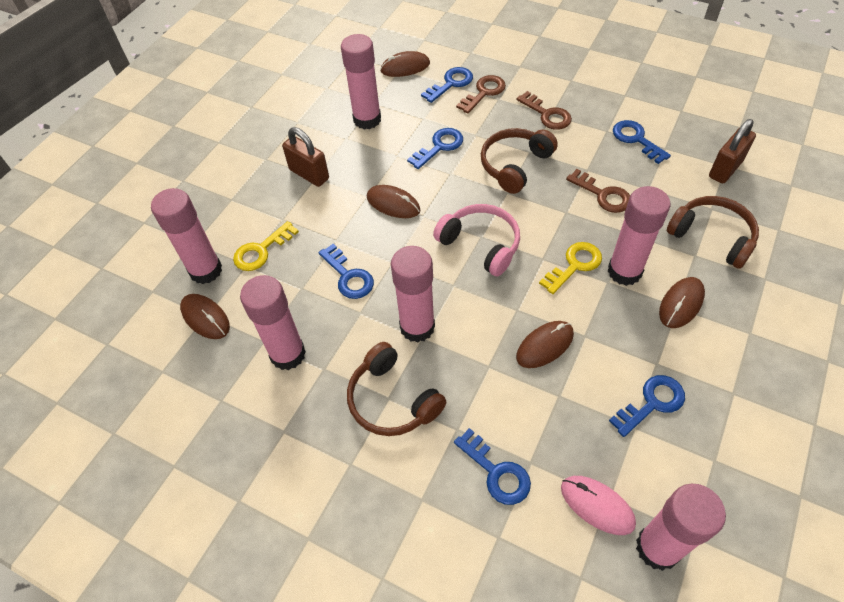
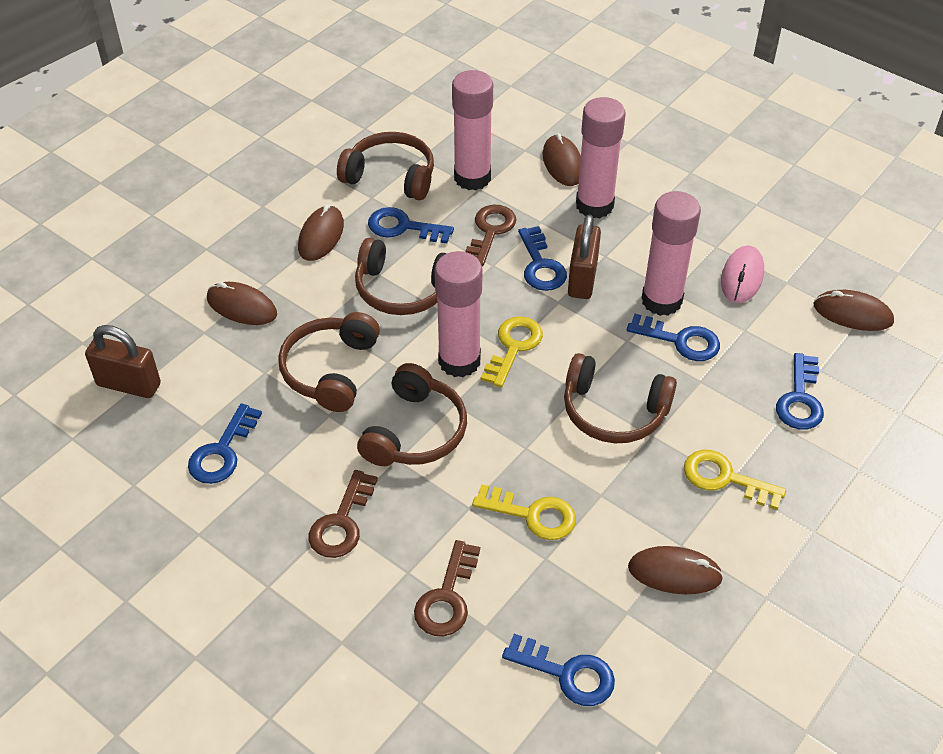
brown headphones: [347,342,446,436] [481,128,558,194] [667,196,759,269] = 3 -> [278,312,380,412] [337,132,434,200] [355,238,446,315] [357,363,467,466] [564,353,677,443] = 5
pink glue stick: [151,188,222,284] [240,275,306,370] [341,34,381,130] [391,246,435,343] [608,186,670,286] [636,483,726,571] = 6 -> [435,251,482,377] [452,70,493,190] [576,97,626,218] [642,191,701,316] = 4
pink headphones: [433,204,520,276] = 1 -> none = 0
yellow key: [233,221,299,271] [539,242,602,294] = 2 -> [472,484,576,540] [481,316,543,387] [684,450,786,510] = 3

